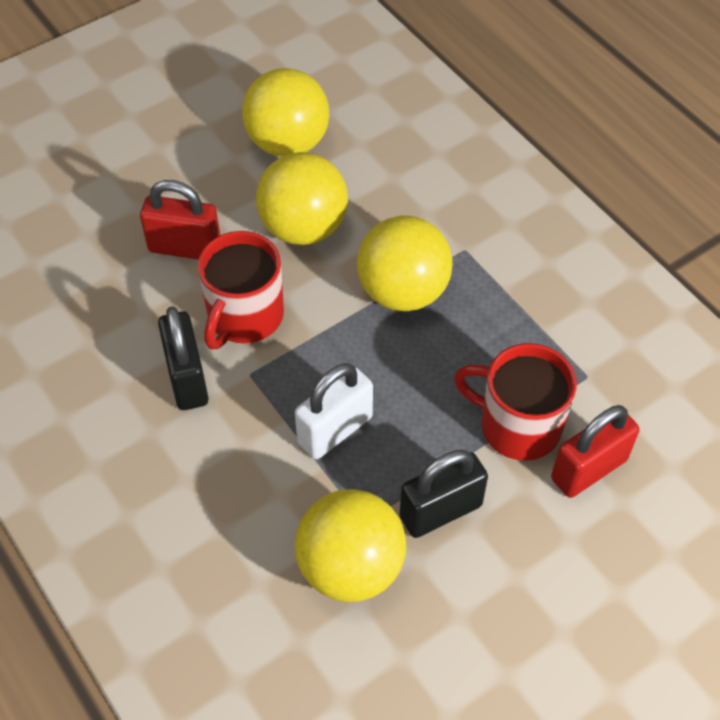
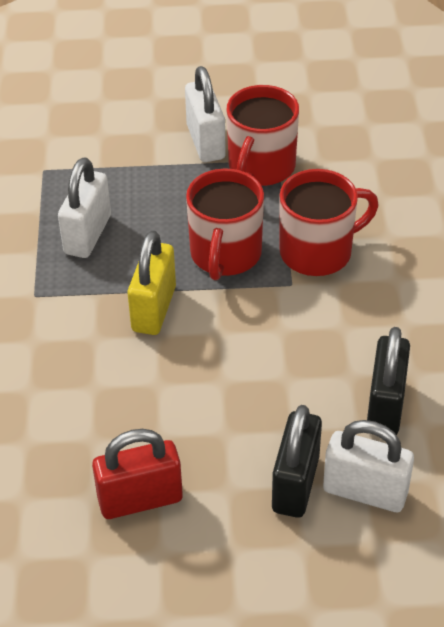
red mug: [197,231,284,349] [454,343,577,461] = 2 -> [186,168,264,280] [226,85,299,186] [280,169,379,276] = 3
red padlock: [140,180,220,260] [551,405,640,498] = 2 -> [92,429,183,519] = 1
white padlock: [295,363,373,459] = 1 -> [58,157,111,258] [185,66,226,162] [323,420,414,512] = 3
yellow ball: [242,68,329,157] [256,152,348,245] [295,489,406,602] [357,216,453,311] = 4 -> none = 0
yellow padlock: none = 0 -> [128,230,176,335] = 1

